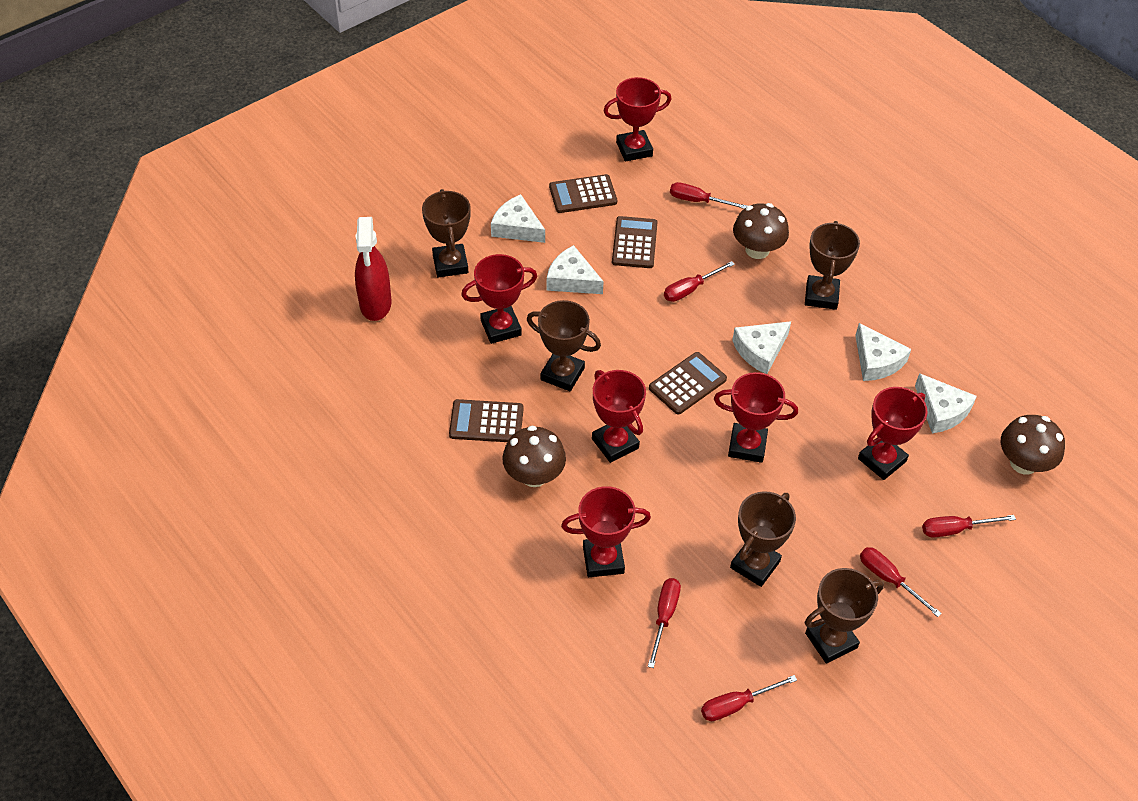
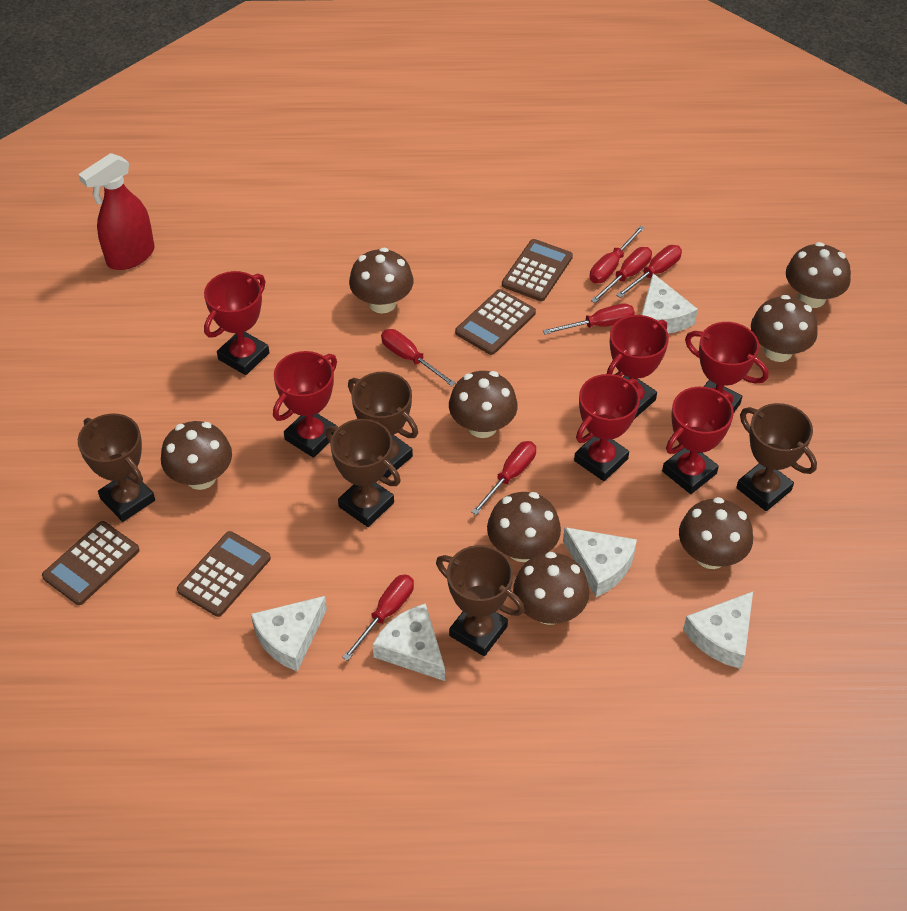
brown mushroom: [502,426,566,487] [733,203,789,259] [1001,415,1065,475] = 3 -> [161,421,232,490] [349,248,413,314] [449,371,518,438] [487,492,561,562] [513,552,589,625] [679,497,753,569] [751,295,818,362] [786,242,851,308] = 8
red screwdriver: [648,578,681,668] [664,261,735,302] [670,182,747,209] [701,675,797,721] [860,547,942,617] [922,515,1016,538] = 6 -> [342,574,414,661] [381,329,456,386] [472,441,536,515] [543,303,635,334] [590,226,645,283] [591,247,652,303] [616,245,682,298] = 7

